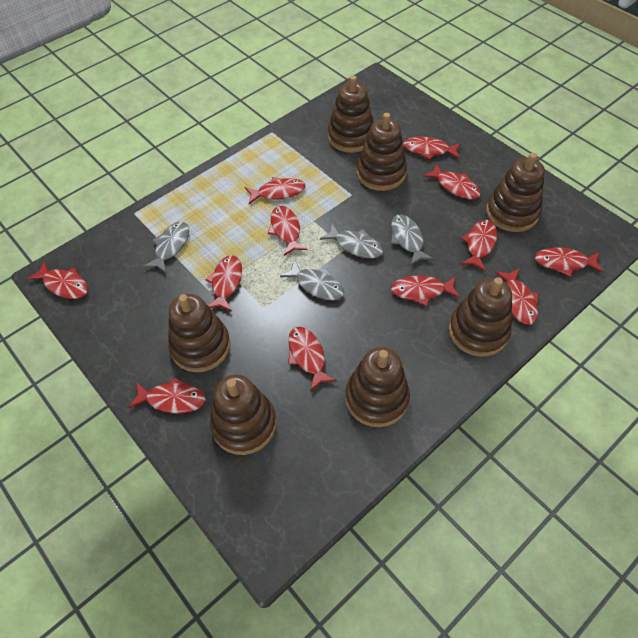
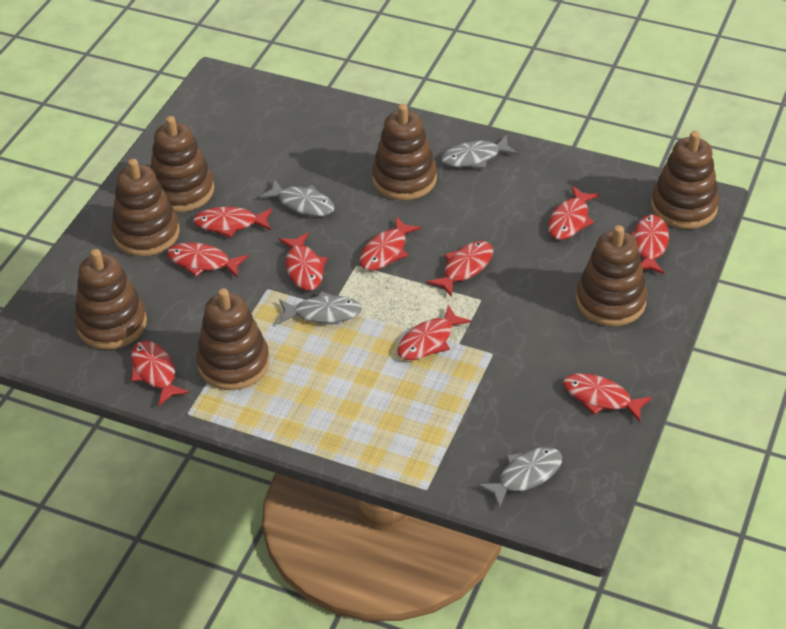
red fish: [27,261,88,299] [128,377,206,413] [206,255,242,311] [245,177,306,204] [268,206,308,256] [288,327,337,391] [391,276,460,306] [403,137,461,160] [423,163,481,200] [461,220,497,272] [495,268,539,325] [535,247,604,277] = 12 -> [131,341,189,406] [167,242,248,278] [193,207,272,238] [279,232,327,290] [359,217,421,271] [397,305,471,360] [427,241,493,297] [548,186,600,240] [563,373,652,422] [631,215,669,274] = 10

